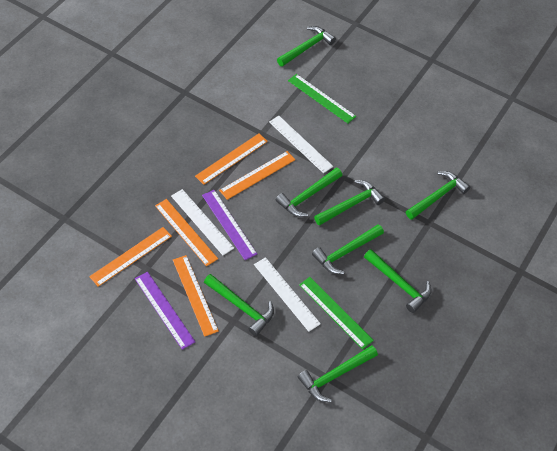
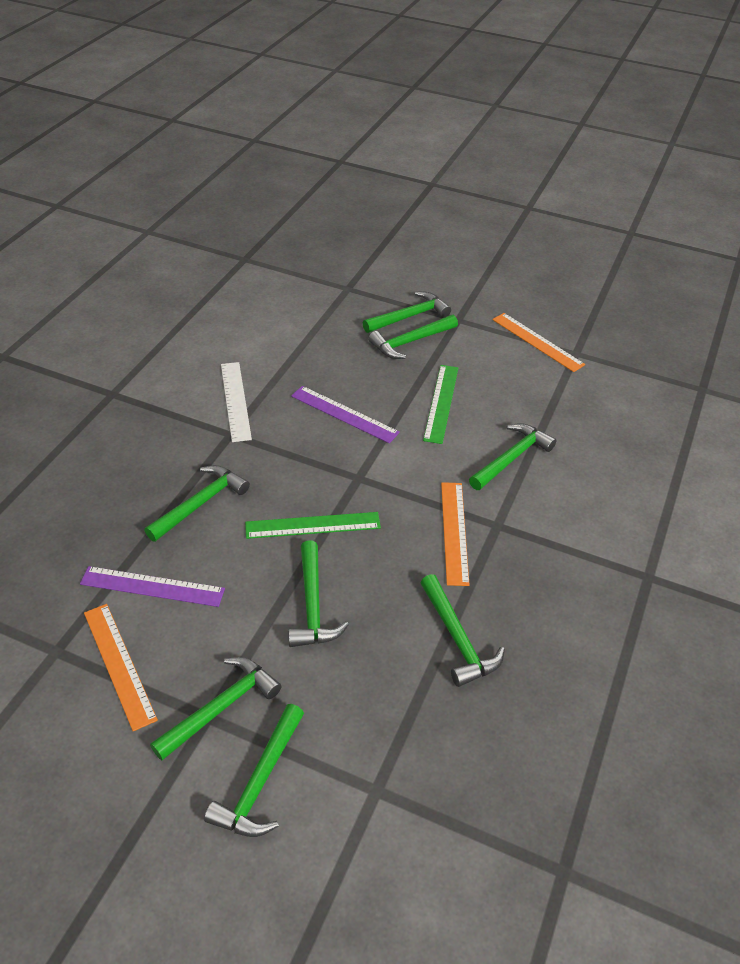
orange ruler: [89,227,172,287] [155,199,218,266] [173,255,219,337] [195,134,268,185] [219,151,296,200] = 5 -> [84,604,158,731] [441,482,470,586] [492,313,585,372] = 3
white ruler: [171,189,234,255] [254,257,321,332] [269,116,333,173] = 3 -> [221,362,252,442] = 1

